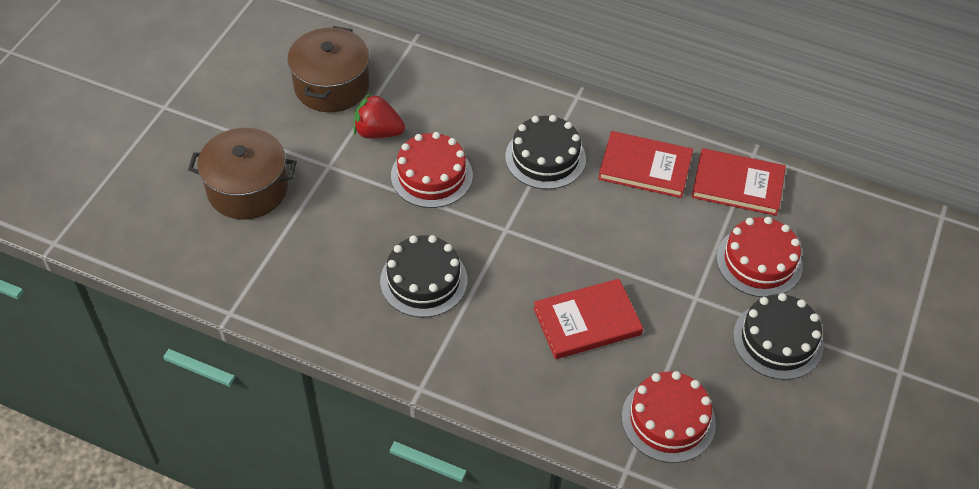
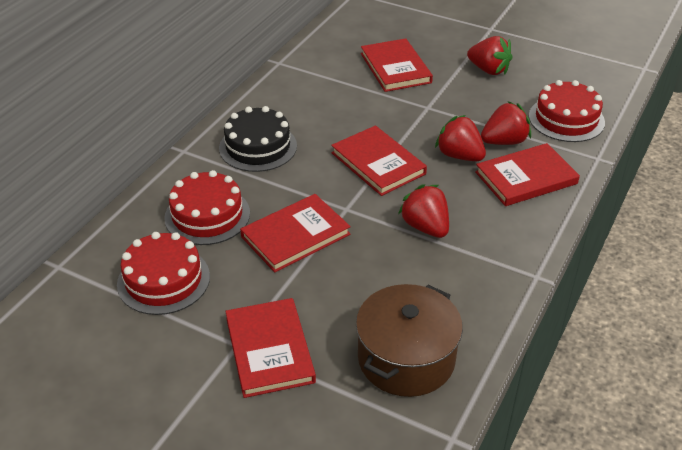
black cake: [380,235,467,317] [505,115,586,189] [733,293,824,380] = 3 -> [219,106,297,172] = 1
brown pot: [188,128,297,220] [288,26,369,112] = 2 -> [356,284,463,397] = 1
red book: [533,279,643,359] [598,131,693,198] [691,148,786,216] = 3 -> [225,298,316,398] [240,194,351,272] [331,126,427,196] [361,38,433,92] [475,143,580,206] = 5
red strawberry: [353,92,405,139] = 1 -> [398,184,449,238] [435,115,486,161] [467,36,512,75] [481,101,531,145] = 4

